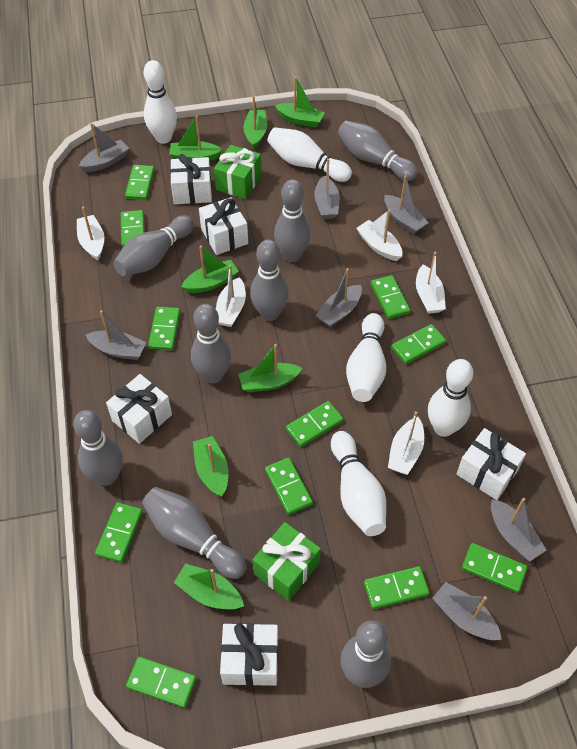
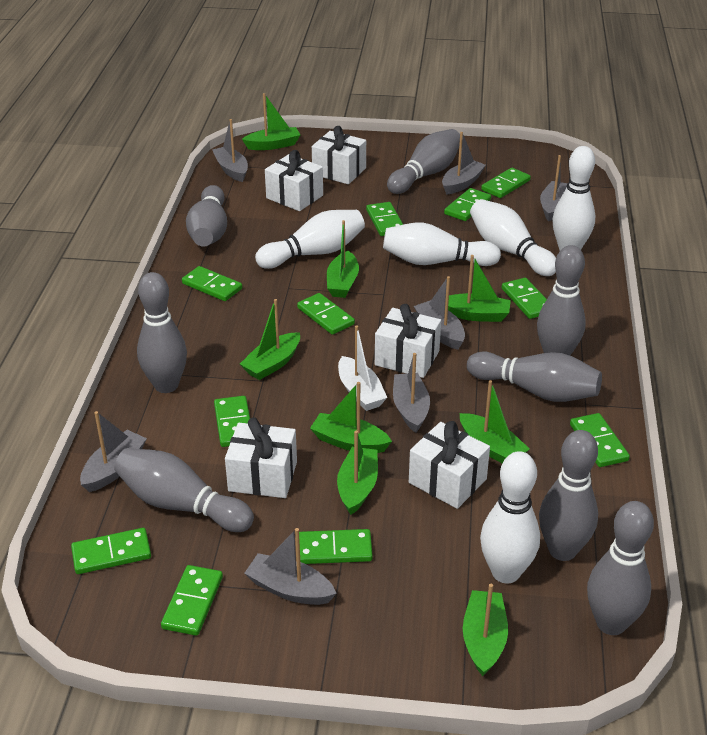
green boat: [169,116,223,161] [174,563,244,609] [181,246,239,293] [193,436,228,497] [238,344,303,392] [243,96,267,149] [275,77,325,128] = 7 -> [240,299,300,380] [242,93,300,150] [310,382,392,453] [327,220,359,298] [337,430,378,515] [448,255,511,322] [460,380,530,463] [463,584,508,676] = 8
green gift: [214,145,262,199] [252,522,321,601] = 2 -> none = 0
white boat: [77,207,104,260] [216,265,246,327] [356,210,402,261] [388,411,424,475] [416,252,446,314] = 5 -> [338,325,387,411] = 1

